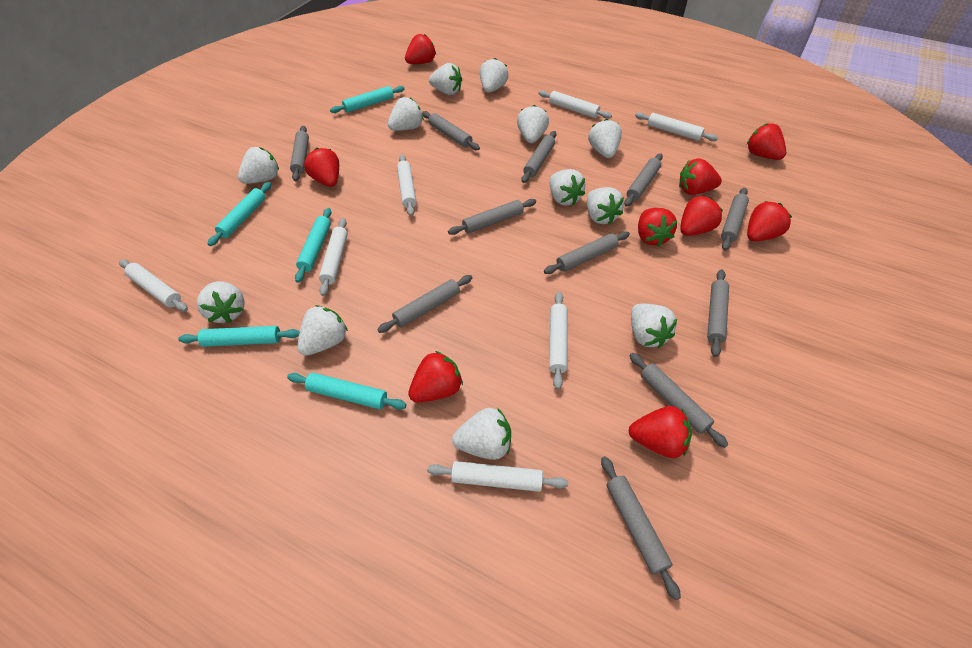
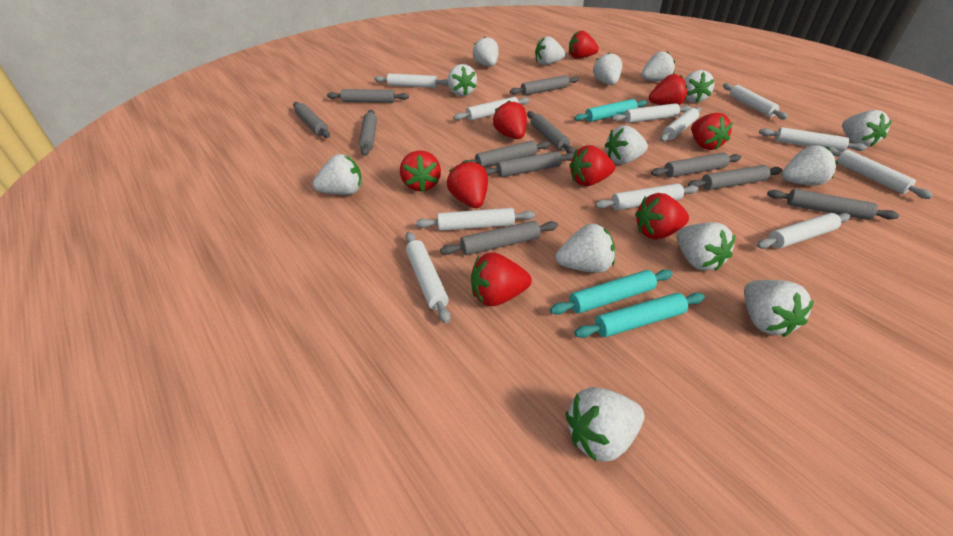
turquoise rolling pin: [178,326,300,347] [208,182,271,246] [287,373,407,410] [295,208,332,283] [330,86,405,113] = 5 -> [550,270,673,315] [574,99,647,122] [574,293,705,338] = 3
white rolling pin: [119,259,188,312] [319,218,348,296] [397,155,417,216] [427,461,568,492] [539,90,612,119] [549,292,567,390] [635,112,718,141] = 7 -> [374,73,448,88] [405,232,450,324] [416,208,535,231] [454,97,529,121] [595,183,698,210] [612,103,691,123] [660,107,701,142] [723,83,788,119] [757,213,850,249] [759,127,867,152] [825,146,933,199] = 11
white strawberry: [197,281,245,323] [238,147,279,184] [297,305,348,356] [388,97,424,131] [429,63,462,95] [452,408,511,460] [480,58,508,93] [517,105,549,143] [550,169,585,206] [587,187,624,225] [588,119,622,158] [631,304,677,348] = 12 -> [313,154,362,195] [448,64,477,96] [473,37,498,67] [535,36,565,65] [556,224,615,273] [566,387,645,462] [593,52,622,85] [605,125,648,164] [641,51,675,81] [676,222,735,271] [684,70,714,103] [744,280,814,337] [782,145,838,186] [842,110,892,147] = 14

